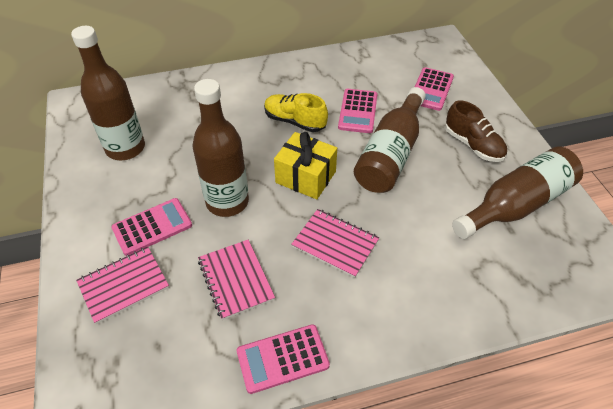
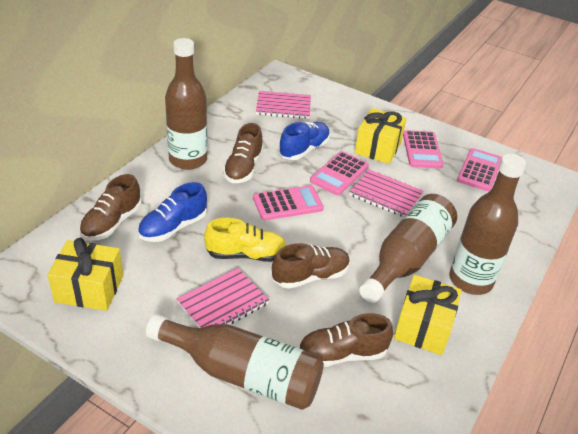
blue shoe: none = 0 -> [138,182,207,242] [279,122,330,160] = 2
brown shoe: [445,100,507,162] = 1 -> [79,174,141,241] [223,123,263,183] [272,243,350,289] [299,313,393,367] = 4
yellow gift: [274,132,337,199] = 1 -> [47,238,123,311] [355,108,407,164] [394,275,462,355] = 3

